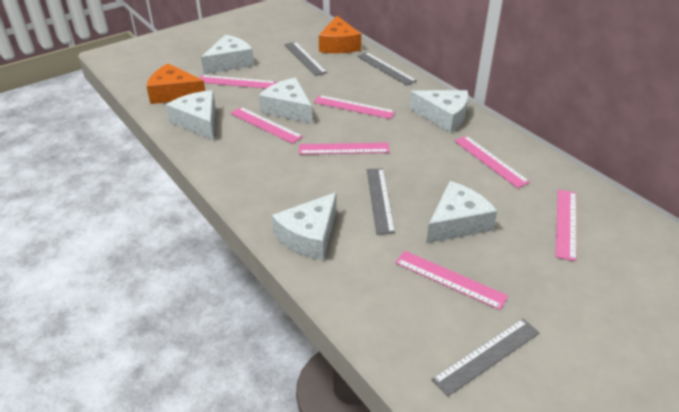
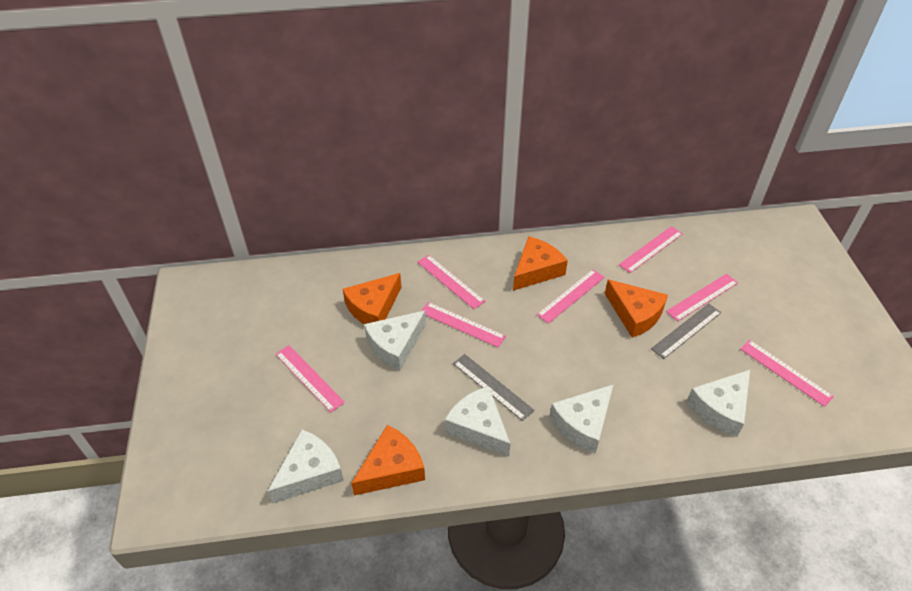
grey ruler: [284,42,327,76] [357,52,417,85] [367,168,395,234] [431,318,540,397] = 4 -> [453,354,534,421] [651,303,721,359] = 2
orange cheese: [146,63,205,104] [319,16,361,53] = 2 -> [343,273,401,324] [351,425,425,495] [513,236,568,291] [605,279,668,338] = 4
white cheese: [166,90,216,140] [201,35,254,74] [259,78,313,124] [272,192,337,261] [409,90,468,133] [426,181,497,243] = 6 -> [267,430,344,503] [364,311,426,370] [445,386,510,456] [549,384,614,453] [686,370,750,437] = 5

